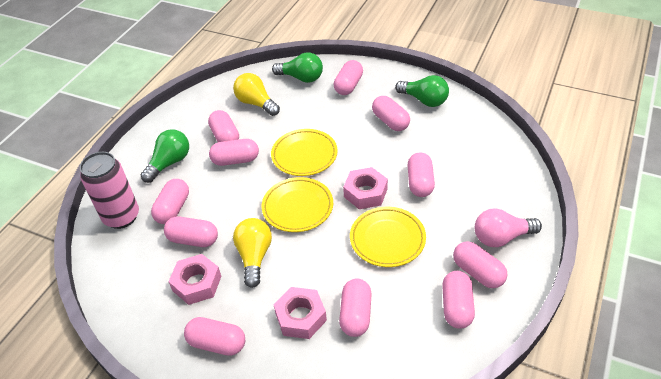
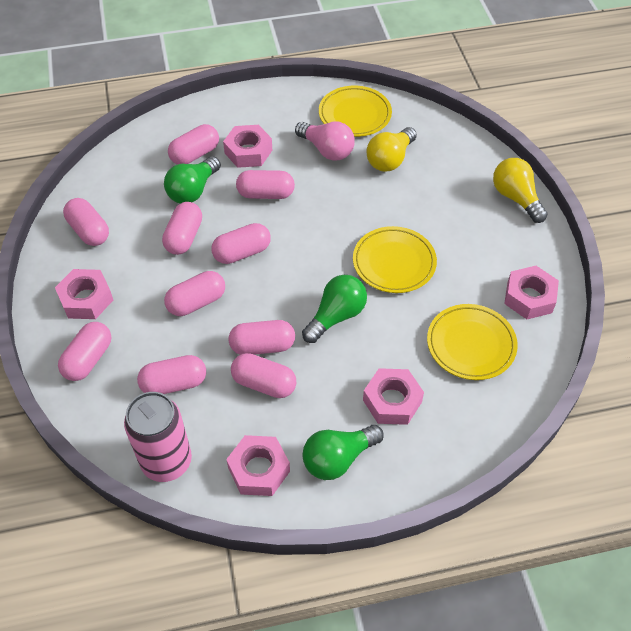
pink capsule: [151,179,189,224] [164,217,218,247] [184,317,245,356] [208,110,239,142] [209,139,259,166] [334,60,363,95] [339,279,372,337] [372,96,410,131] [408,152,435,197] [442,271,475,329] [453,241,508,288] = 11 -> [58,322,111,381] [63,198,109,246] [137,355,206,394] [162,202,202,255] [164,271,225,316] [168,124,219,164] [211,223,271,264] [228,320,295,355] [231,353,296,398] [236,170,295,199] = 10
pink nut: [168,254,221,305] [274,287,327,339] [343,167,388,209] = 3 -> [55,269,113,319] [223,125,272,168] [226,435,290,496] [363,368,424,425] [504,266,559,319] = 5

